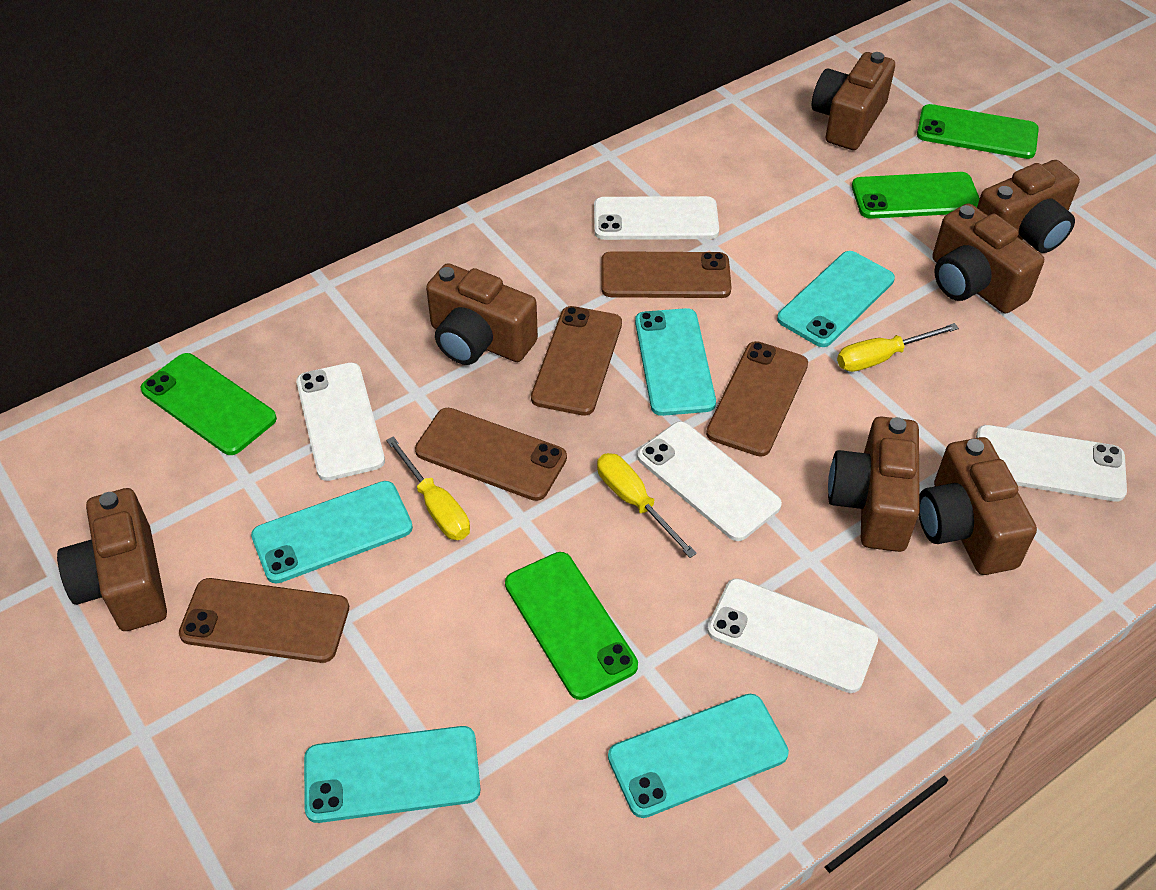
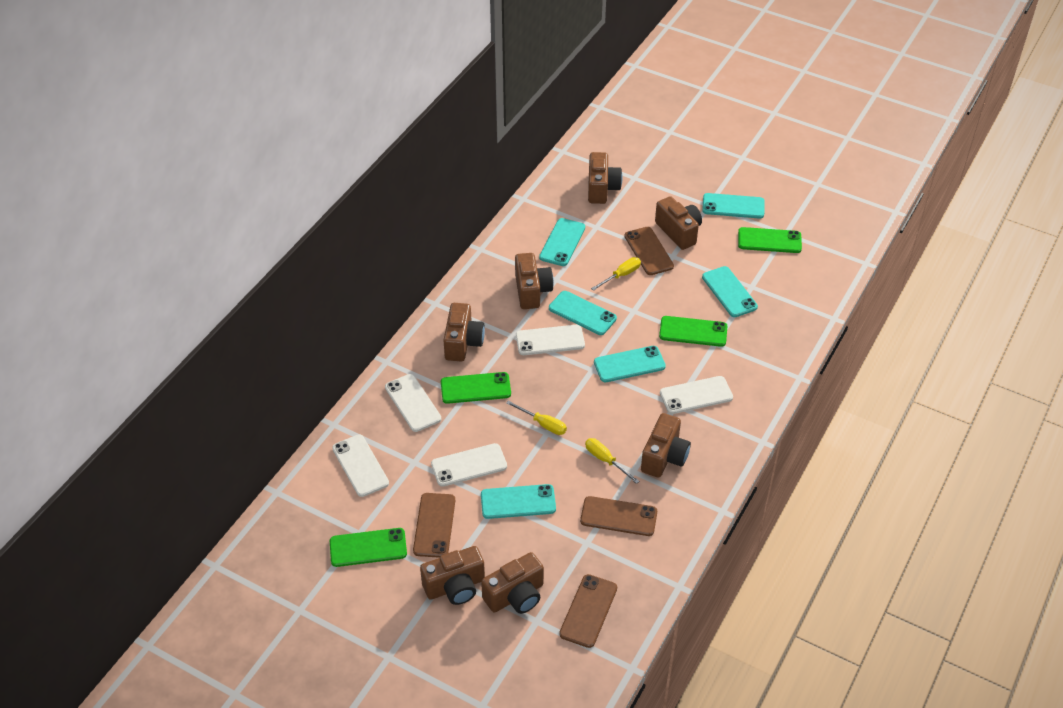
brown phone: [179,578,349,663] [415,408,567,501] [531,306,622,416] [601,251,732,298] [706,341,808,457] = 5 -> [413,493,455,558] [559,574,617,648] [580,496,657,536] [625,227,674,275] = 4
turquoise phone: [251,481,413,584] [304,726,481,823] [608,694,789,818] [635,308,716,416] [777,251,895,347] = 5 -> [481,484,556,519] [539,218,585,266] [549,291,617,335] [594,346,666,382] [702,193,765,219] [702,266,758,317] = 6

